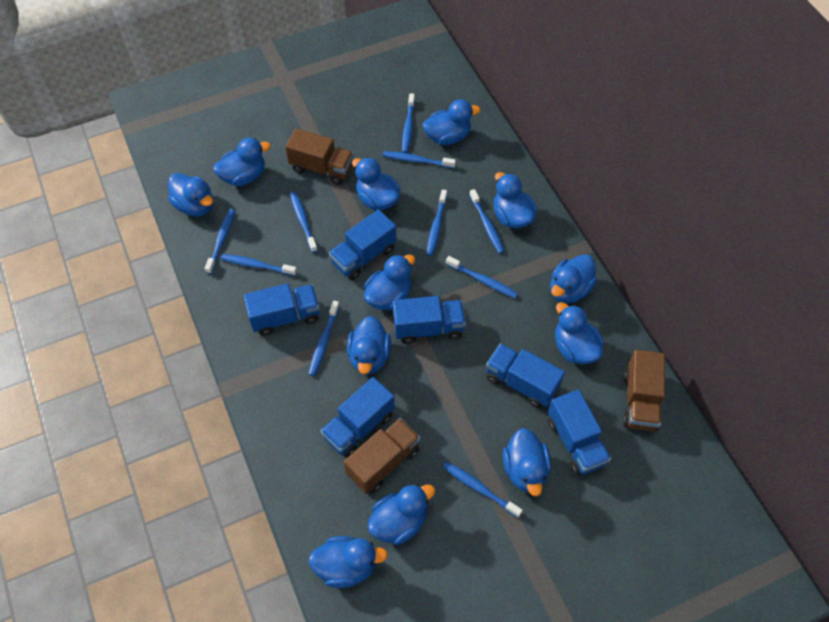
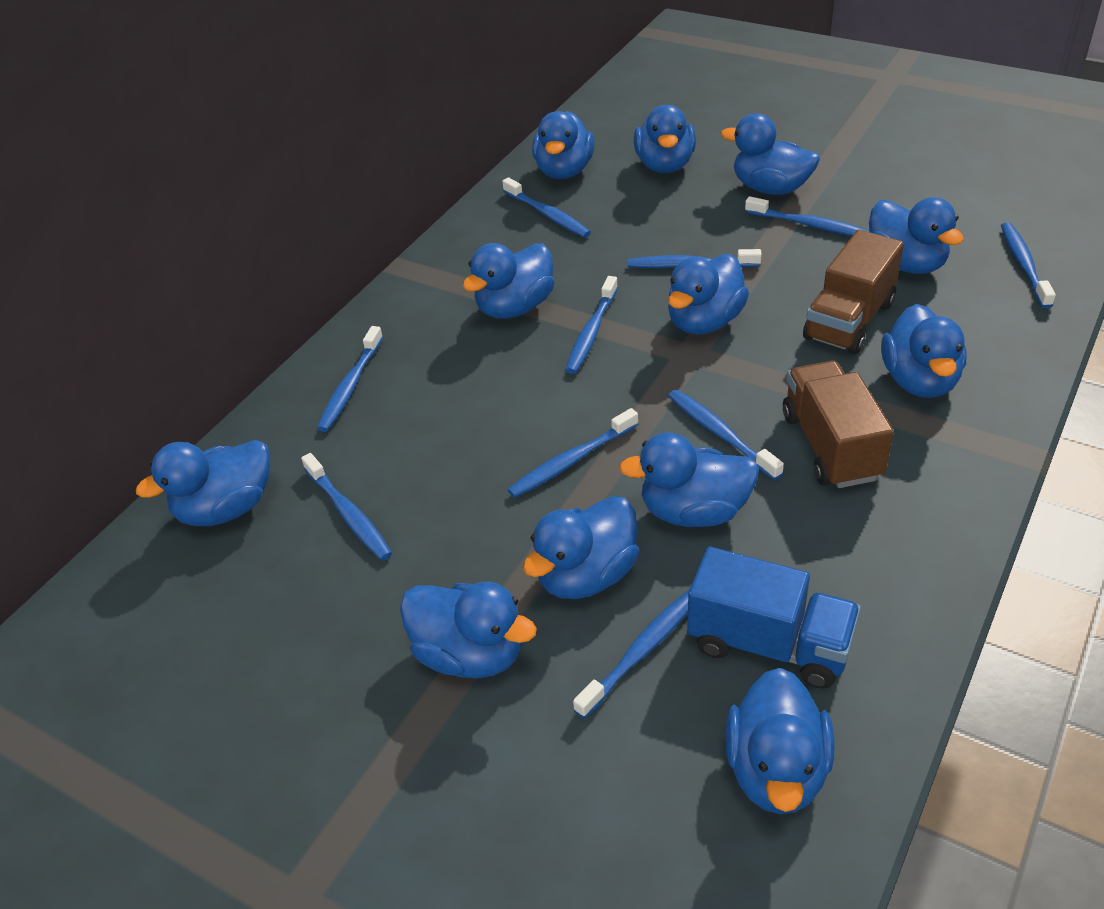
blue truck: [244,283,320,336] [321,377,395,458] [329,209,397,280] [393,296,466,344] [486,343,565,408] [548,389,611,475] = 6 -> [687,547,861,689] = 1
brown truck: [285,128,354,185] [344,418,420,494] [623,350,665,431] = 3 -> [783,361,894,488] [803,229,904,355] = 2

